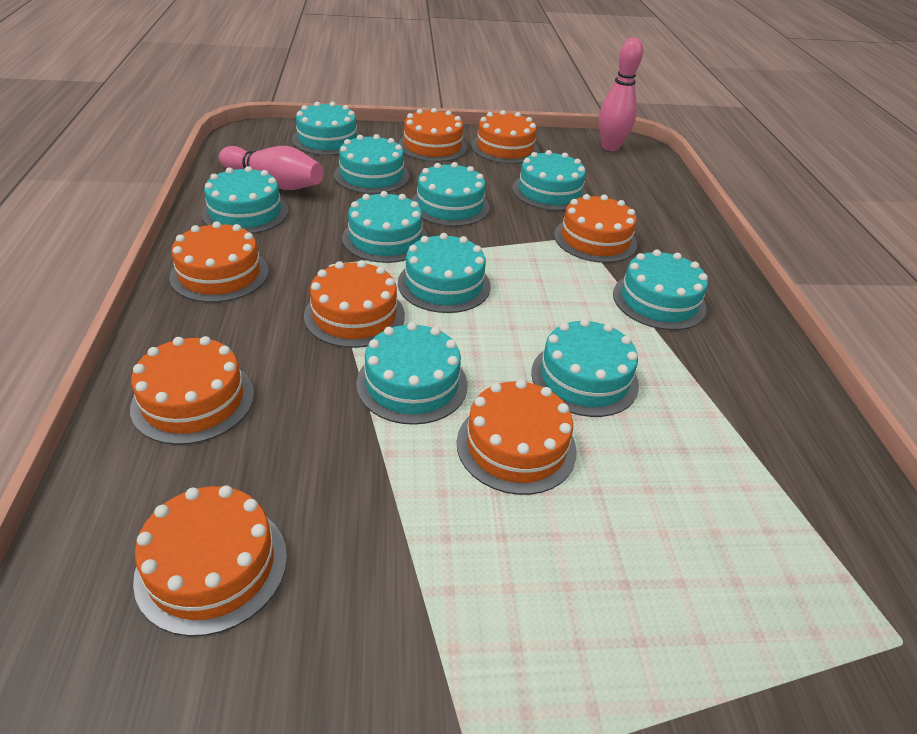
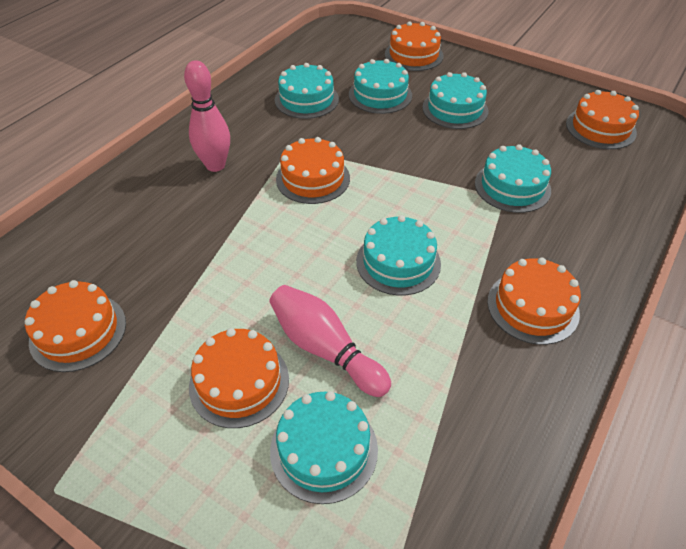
orange cake: [130,336,254,445] [133,485,287,636] [169,221,269,303] [304,260,405,348] [398,108,467,162] [457,379,576,495] [471,110,539,164] [554,194,637,263] = 8 -> [25,280,126,372] [189,328,289,428] [276,137,350,204] [385,21,444,71] [487,257,581,345] [566,90,639,149] = 6
turquoise cake: [202,166,288,234] [292,102,361,155] [334,134,410,194] [342,191,428,263] [356,322,468,425] [398,233,491,313] [411,162,490,226] [512,150,587,211] [531,318,639,417] [613,250,708,330] = 10 -> [270,391,378,504] [275,63,339,119] [349,59,412,114] [356,215,441,295] [422,72,488,129] [475,144,551,213] = 6

